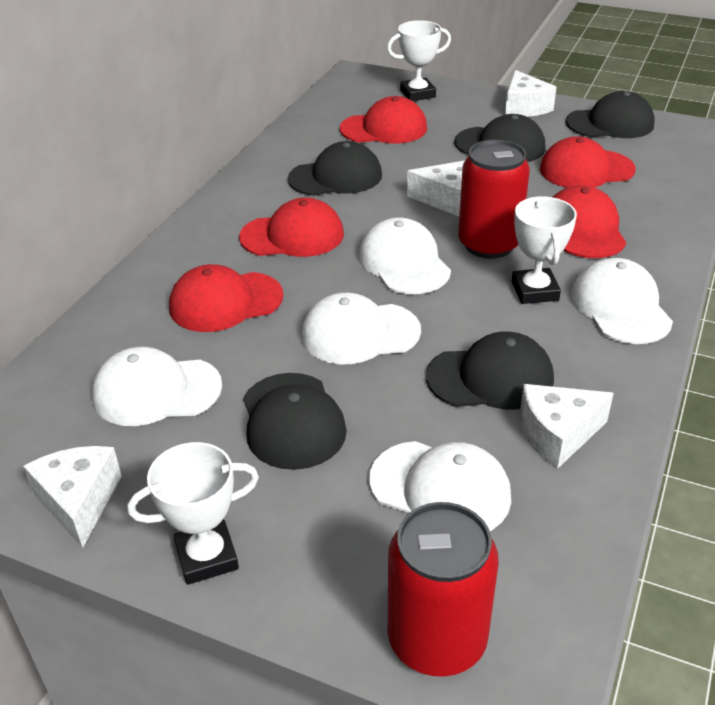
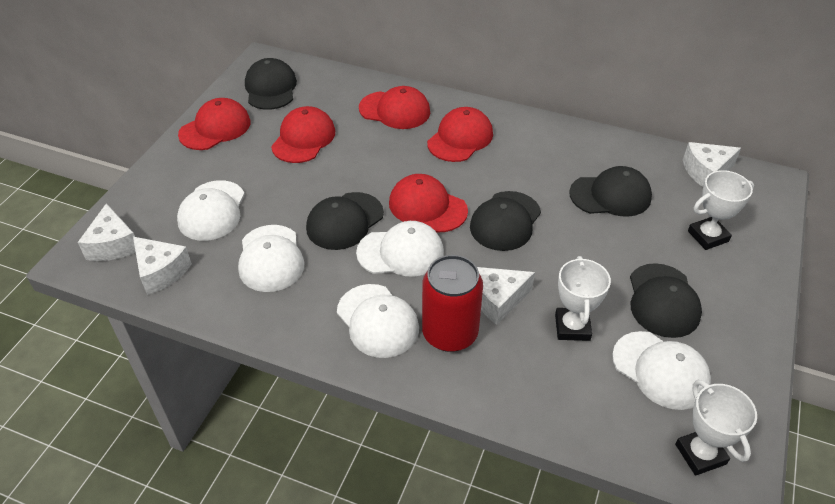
red can: [388,502,499,677] [458,139,530,259] = 2 -> [422,255,483,352] = 1

